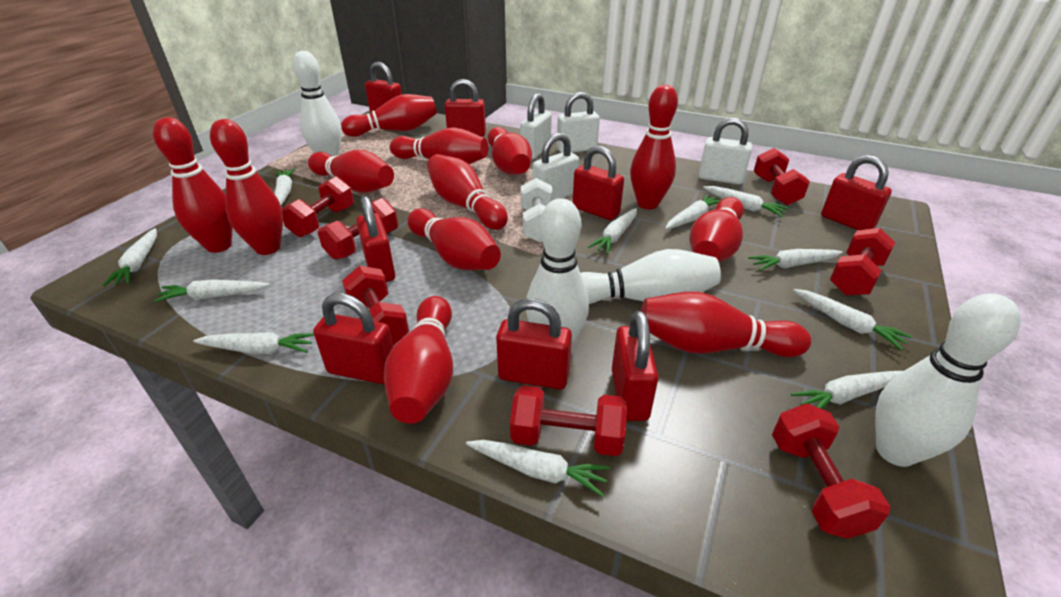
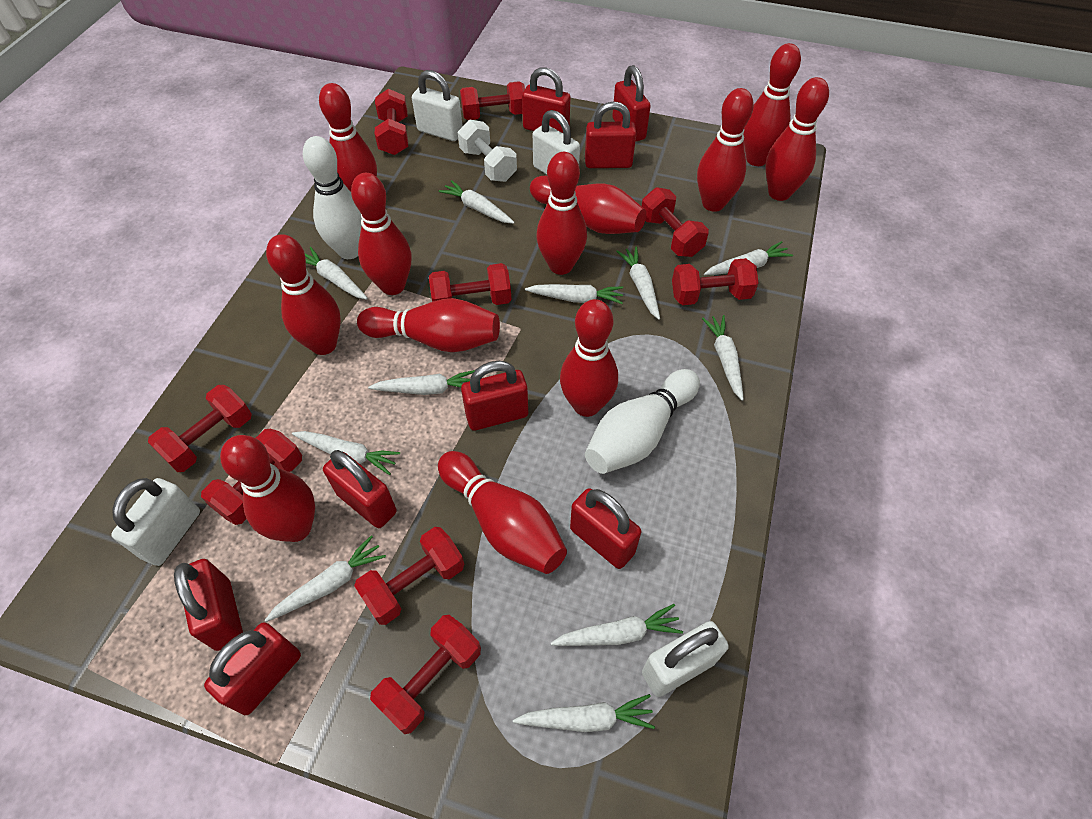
red dumbbell: [282,177,354,237] [318,198,398,260] [342,266,409,345] [510,385,627,456] [754,148,810,205] [772,403,891,539] [830,228,895,295] = 7 -> [148,385,252,472] [201,429,302,525] [354,527,464,625] [370,615,481,734] [375,89,408,155] [429,263,512,305] [460,81,525,120] [642,187,709,257] [672,258,758,305] = 9
white bowling pin: [293,51,342,156] [526,198,589,345] [580,249,721,304] [875,293,1021,467] = 4 -> [303,136,362,259] [585,369,700,474] = 2

